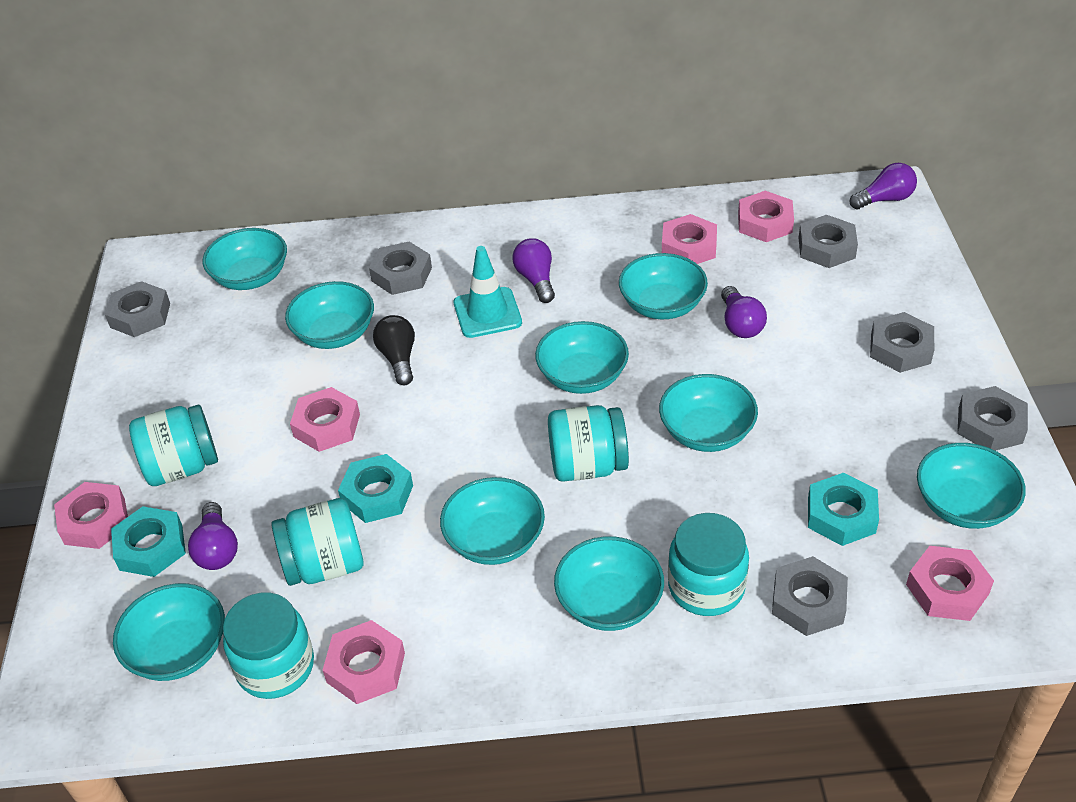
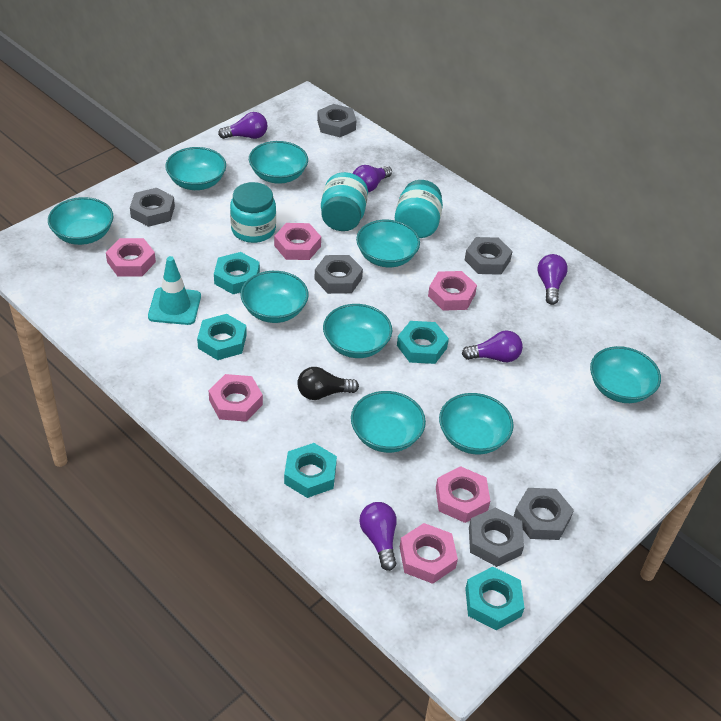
purple light bulb: [188,502,238,570] [512,238,555,303] [721,286,767,338] [849,163,917,209] = 4 -> [218,112,268,139] [353,165,392,192] [359,502,397,571] [462,330,523,362] [537,254,568,305] = 5
turquoise jar: [129,405,218,486] [223,592,314,699] [271,498,364,586] [548,405,629,482] [668,513,749,616] = 5 -> [230,182,276,243] [321,172,368,231] [395,180,443,238] = 3
turquoise nut: [111,506,186,577] [338,454,413,523] [808,473,879,546] = 3 -> [197,314,247,360] [214,252,260,294] [284,443,337,498] [397,321,449,364] [465,566,525,630] = 5

